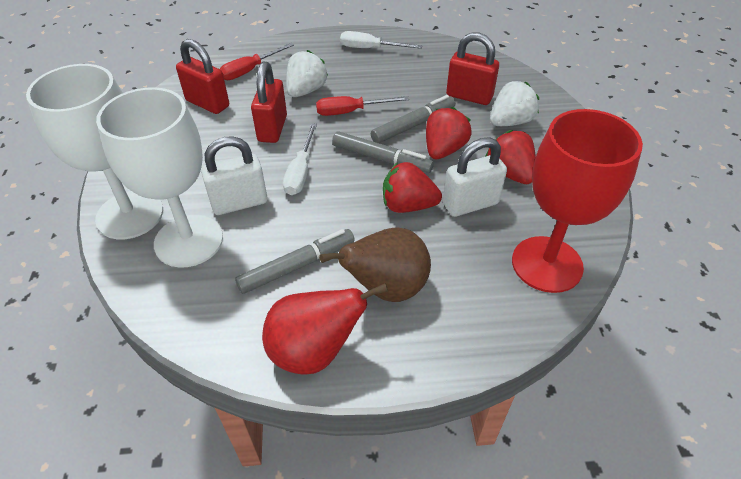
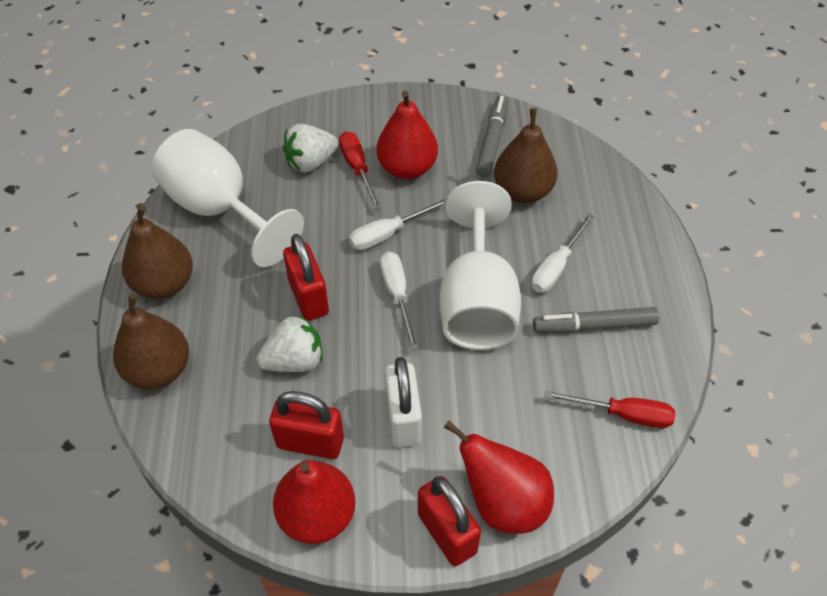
brown pear: [319,227,431,302] = 1 -> [113,294,189,389] [122,205,193,299] [494,108,558,203] = 3
grey marker: [235,229,355,294] [332,131,434,173] [371,95,456,143] = 3 -> [476,95,509,177] [533,307,659,332] = 2
red goblet: [512,109,643,293] = 1 -> none = 0
red pear: [262,283,388,374] = 1 -> [273,460,355,544] [376,91,438,179] [444,420,554,534] = 3
red strawberry: [383,162,442,213] [426,107,472,159] [485,130,536,184] = 3 -> none = 0
white padlock: [201,136,267,215] [443,138,507,217] = 2 -> [385,357,422,447] = 1
white screwdriver: [283,123,317,195] [340,31,422,49] = 2 -> [349,198,446,250] [380,252,419,350] [531,213,595,293] = 3

